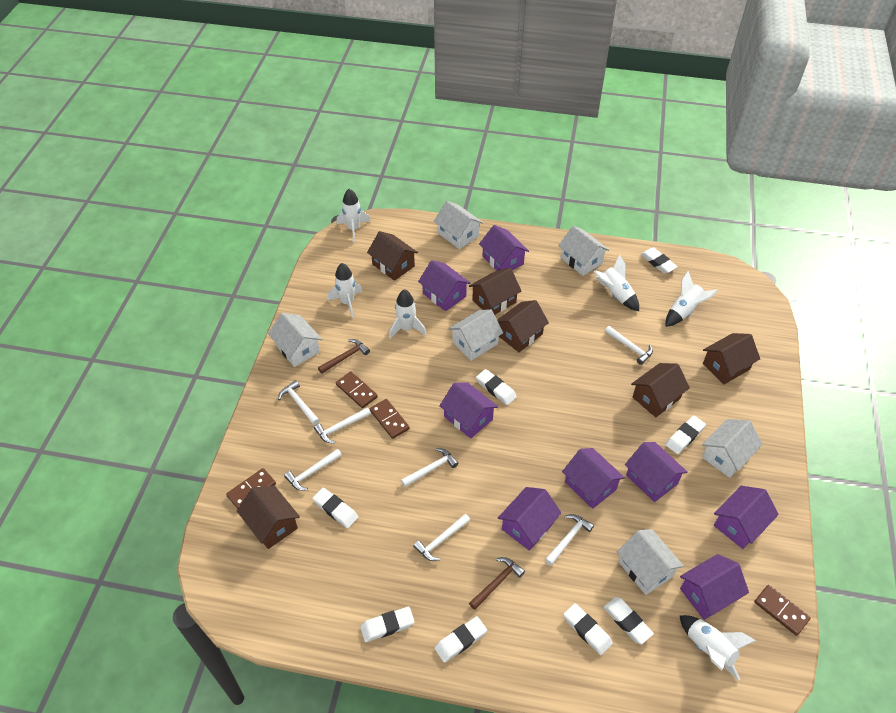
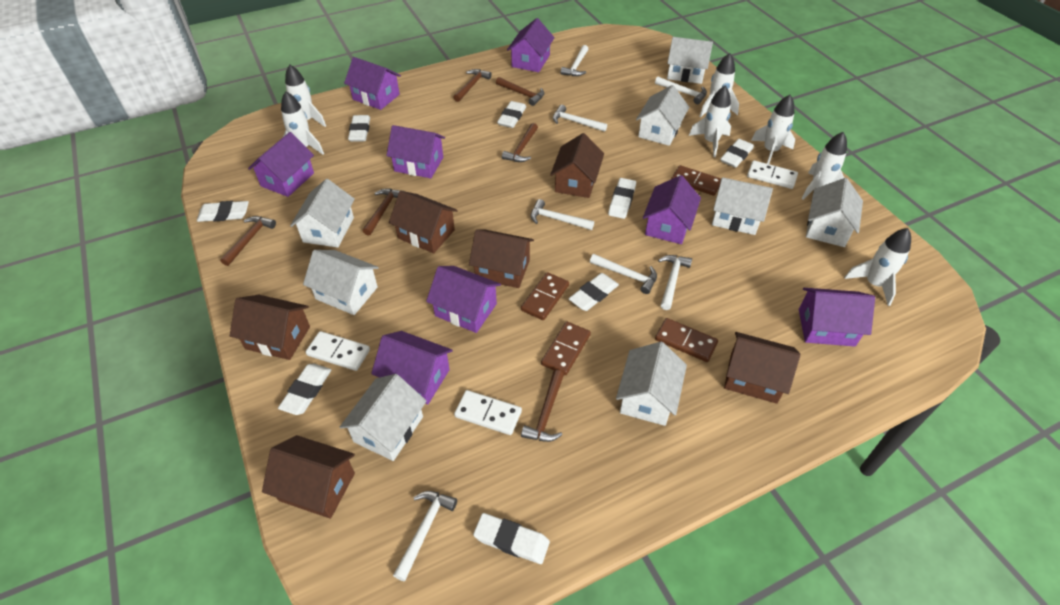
brown hammer: [318,339,370,374] [469,557,525,610] = 2 -> [220,216,276,266] [363,189,401,236] [453,69,492,102] [496,77,545,106] [502,123,538,162] [521,370,564,442] = 6
white domino: none = 0 -> [306,331,370,371] [454,390,522,435] [747,160,798,189] = 3
white house: [268,313,322,367] [434,201,483,249] [448,309,503,361] [558,226,609,276] [617,529,684,595] [702,419,763,478] = 6 -> [290,179,355,247] [303,250,379,315] [340,374,426,461] [616,342,687,426] [636,85,689,146] [667,37,713,84] [712,177,773,235] [806,178,863,247] = 8
white rocket: [328,263,363,318] [337,189,370,243] [389,289,426,339] [594,254,639,311] [666,271,719,327] [680,615,756,680] = 6 -> [281,91,324,155] [285,65,326,129] [689,86,731,157] [699,53,739,117] [751,95,795,164] [802,132,847,200] [844,228,911,306] = 7

